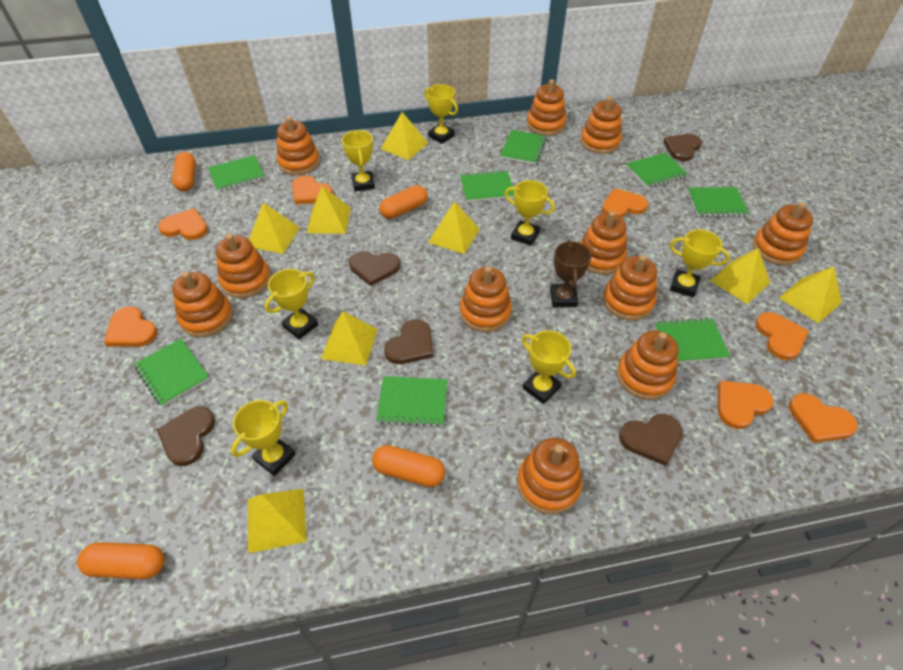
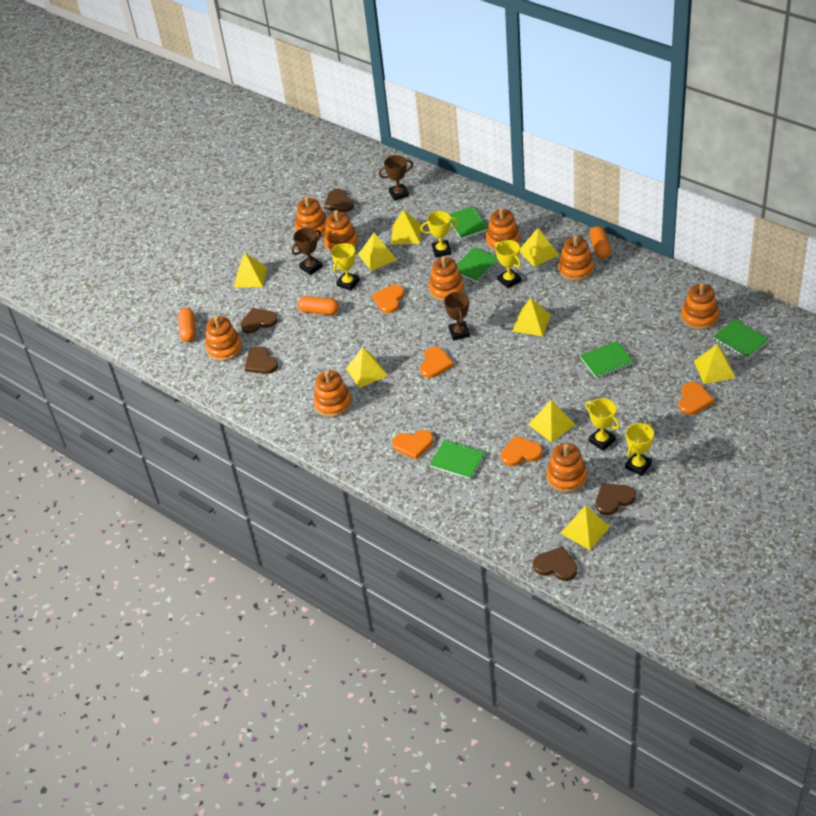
brown trophy: [550,240,592,307] = 1 -> [292,228,323,275] [379,155,413,201] [444,292,470,341] = 3
green notebook: [134,339,210,407] [208,155,265,192] [376,376,447,427] [460,170,514,202] [500,130,547,165] [626,153,688,188] [654,318,730,363] [687,187,749,217] = 8 -> [429,439,485,479] [449,206,489,239] [457,247,499,282] [580,341,634,379] [713,319,769,359] = 5
orange capsule: [77,542,164,579] [172,152,196,191] [372,445,445,487] [379,185,428,219] = 4 -> [178,308,196,342] [297,296,339,315] [590,226,611,259] = 3
orange heart: [104,306,157,347] [158,208,208,240] [292,175,333,205] [602,188,648,218] [718,381,774,429] [755,312,809,360] [789,393,858,443] = 7 -> [372,285,404,313] [392,430,434,460] [420,347,454,378] [501,436,542,466] [679,382,714,415] = 5
orange stacking toy: [172,271,233,337] [216,234,271,298] [277,116,320,175] [460,266,512,332] [517,438,583,514] [527,79,566,136] [580,96,622,154] [580,211,627,275] [603,255,657,320] [617,330,679,400] [753,202,813,265] = 11 -> [205,315,242,361] [295,196,327,238] [313,370,352,417] [324,210,358,252] [429,256,465,301] [486,207,521,251] [546,443,587,493] [558,235,594,281] [681,283,719,330] = 9
yellow pyramid: [248,489,307,553] [249,203,300,254] [307,186,351,234] [321,311,378,365] [381,112,428,160] [428,201,480,254] [710,248,770,304] [779,266,842,323] = 8 -> [234,253,267,287] [346,348,388,388] [358,233,397,271] [391,210,422,245] [513,298,551,336] [520,228,559,267] [528,400,575,443] [560,505,610,550] [694,344,736,384] = 9
yellow trophy: [231,400,296,476] [265,269,318,340] [342,130,375,192] [424,84,458,144] [505,180,555,246] [522,331,576,404] [670,229,730,298] = 7 -> [331,243,359,291] [420,211,458,258] [495,240,521,288] [585,398,620,451] [625,423,654,476] = 5

